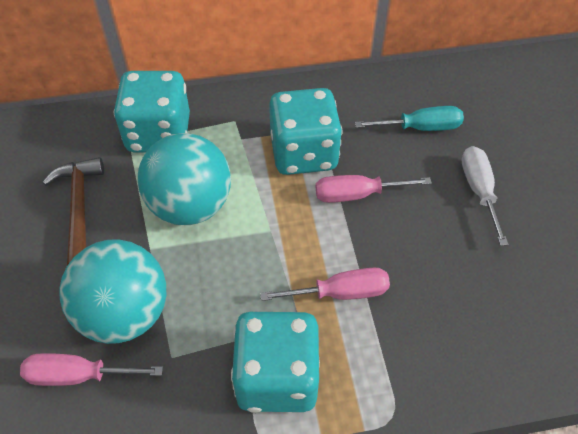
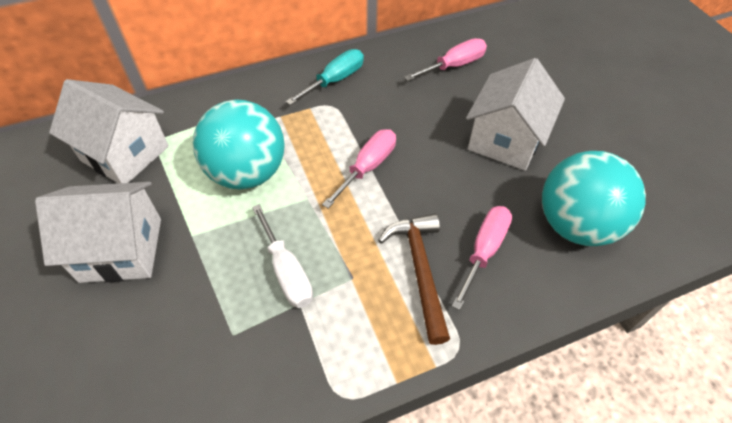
turquoise dice: [114,71,190,152] [231,312,320,413] [269,88,342,175] = 3 -> none = 0
white house: none = 0 -> [35,182,161,283] [49,79,169,183] [466,58,565,171] = 3

